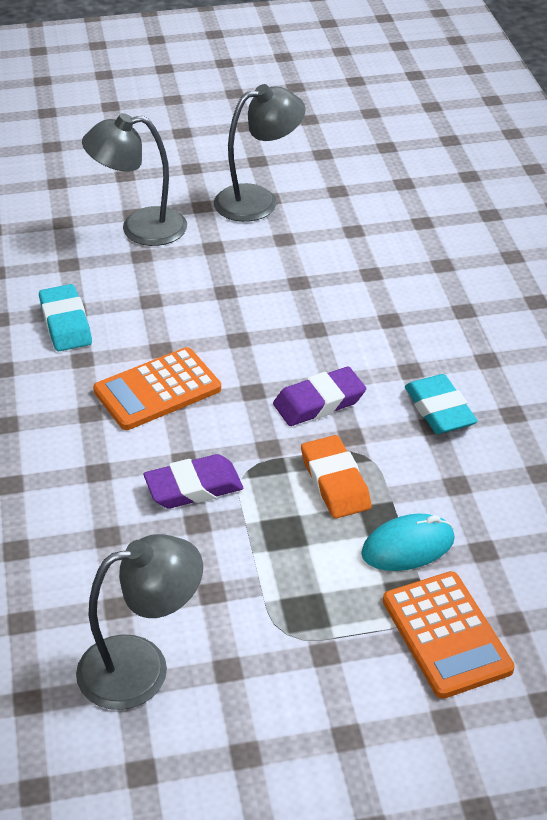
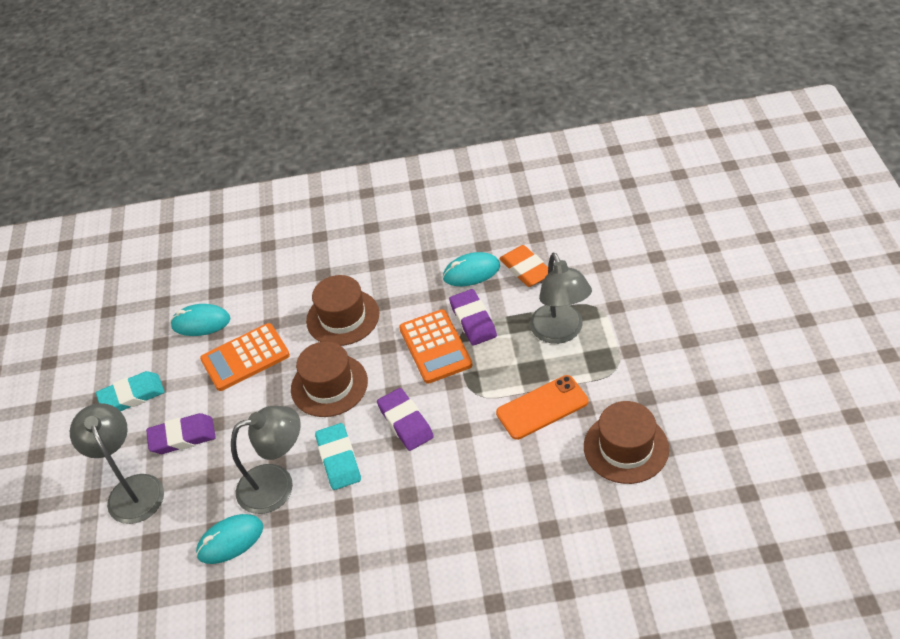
brown hat: none = 0 -> [291,341,368,417] [306,275,379,346] [584,401,669,484] = 3
orange phone: none = 0 -> [496,375,588,440] = 1
purple eraser: [143,454,243,509] [273,367,366,426] = 2 -> [146,413,216,454] [377,388,434,451] [449,289,497,346] = 3
turquoise mouse: [361,514,455,571] = 1 -> [170,304,230,336] [196,514,263,564] [443,252,500,286] = 3

